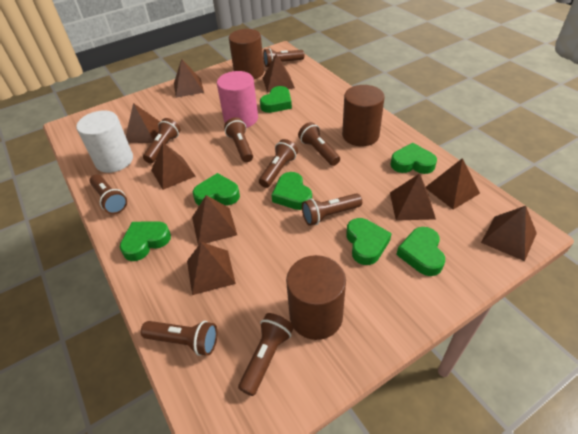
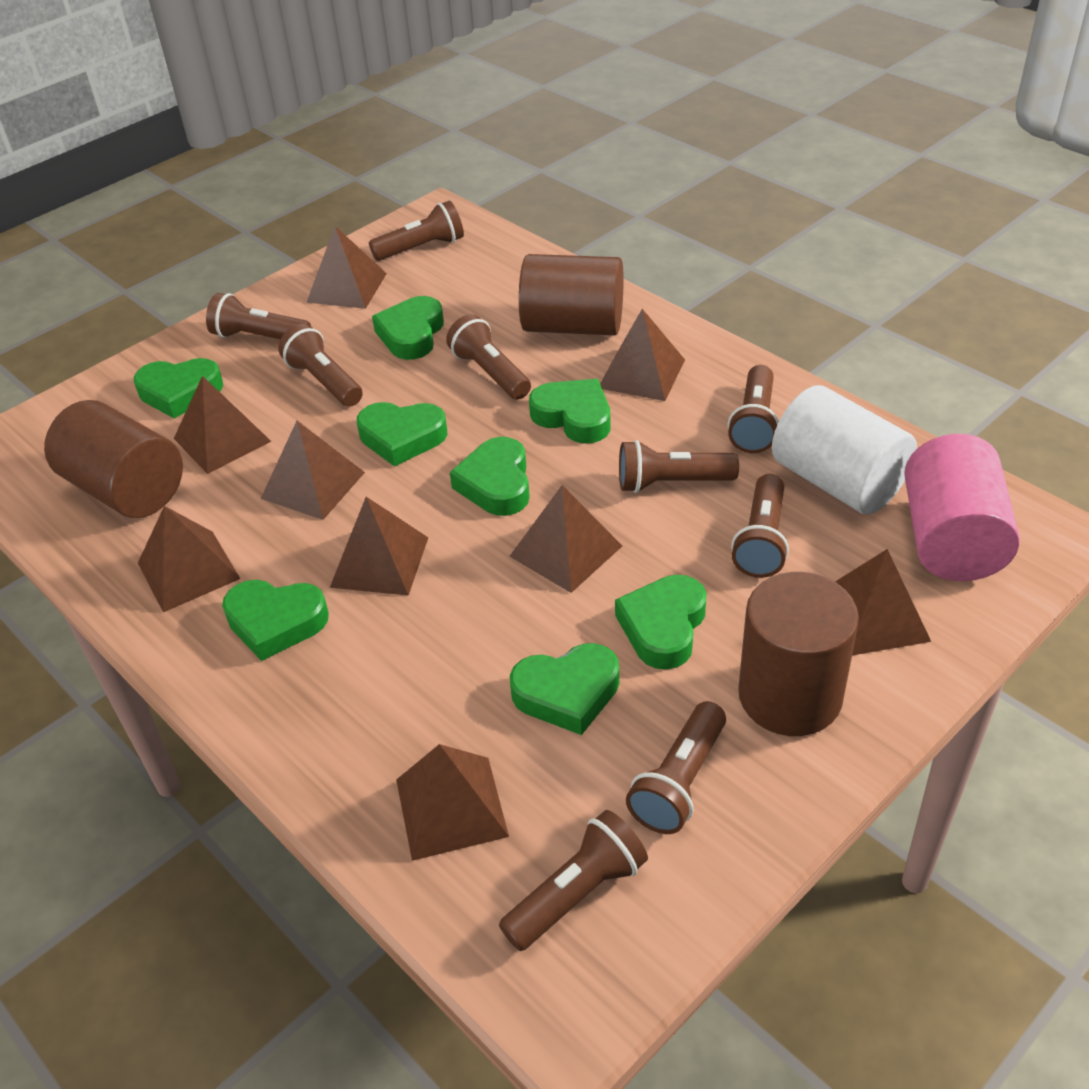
green heart: [120,221,171,261] [193,173,240,205] [260,86,292,113] [271,172,312,210] [347,218,392,265] [390,143,437,174] [396,227,445,276] = 7 -> [134,358,223,419] [222,580,329,661] [357,402,447,467] [372,296,444,360] [450,437,530,516] [510,643,619,735] [529,379,611,443] [615,575,706,670] = 8

